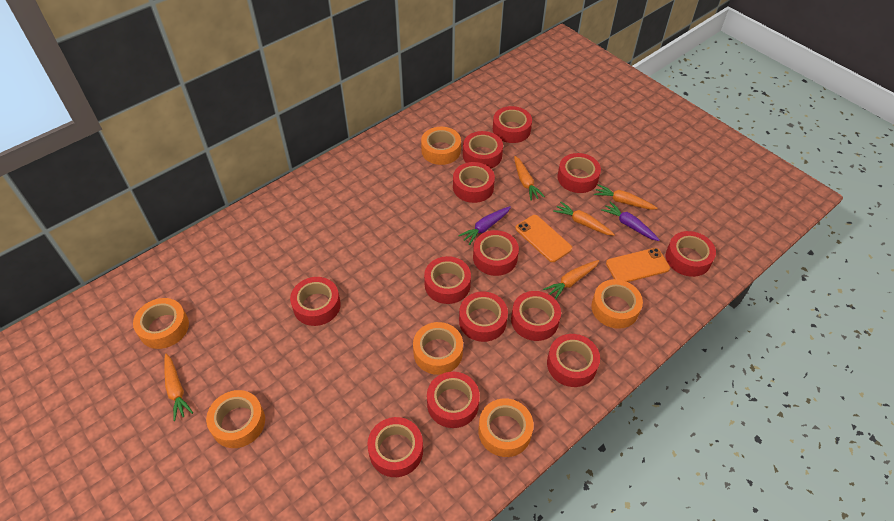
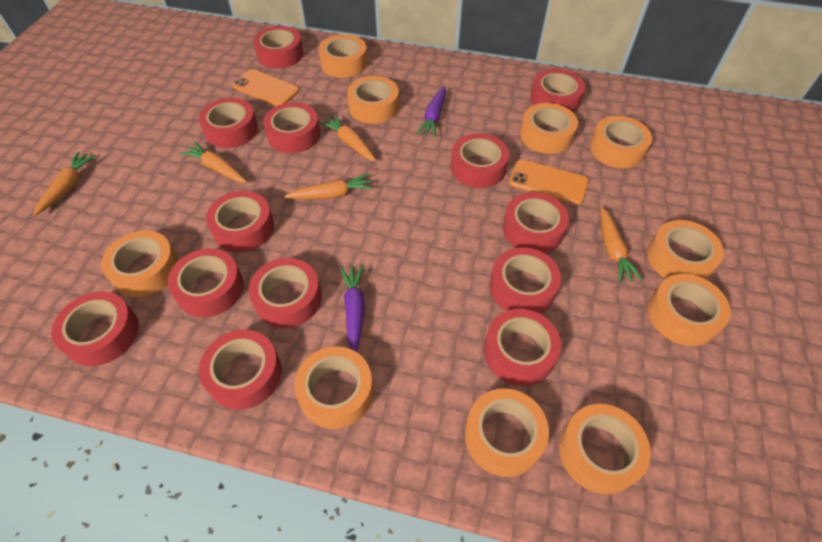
orange tape: [133,298,189,349] [206,390,265,448] [413,322,463,375] [421,127,461,165] [478,399,534,457] [591,279,643,329] = 6 -> [101,230,179,297] [294,346,373,429] [318,34,367,78] [347,76,399,124] [465,388,549,477] [520,103,578,154] [559,404,651,495] [590,116,652,168] [647,220,724,280] [648,274,731,346] = 10

